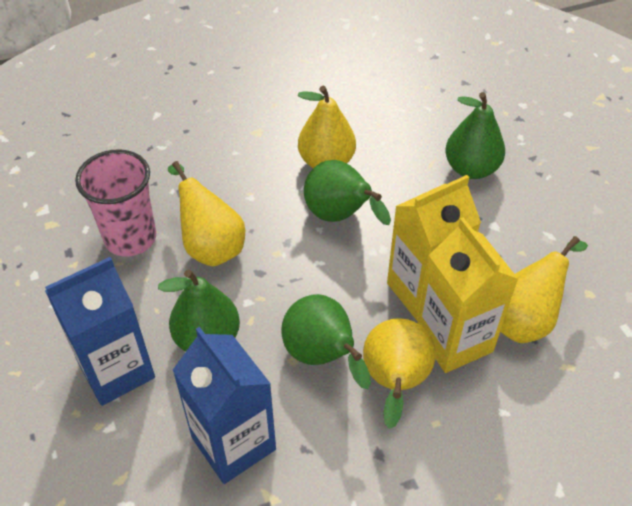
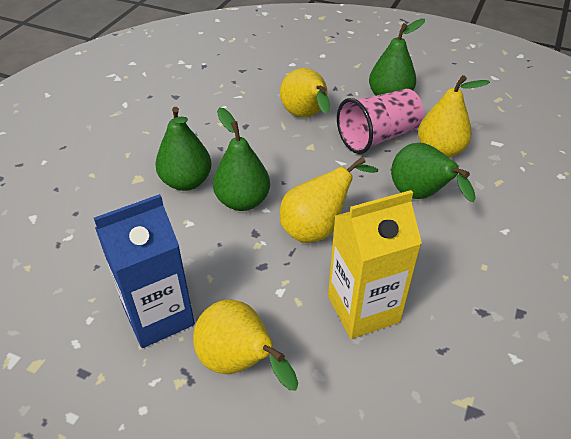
blue carton: [45,257,155,406] [172,327,276,484] = 2 -> [94,194,195,348] = 1
yellow carton: [387,175,481,321] [417,217,518,373] = 2 -> [328,190,422,339] = 1

